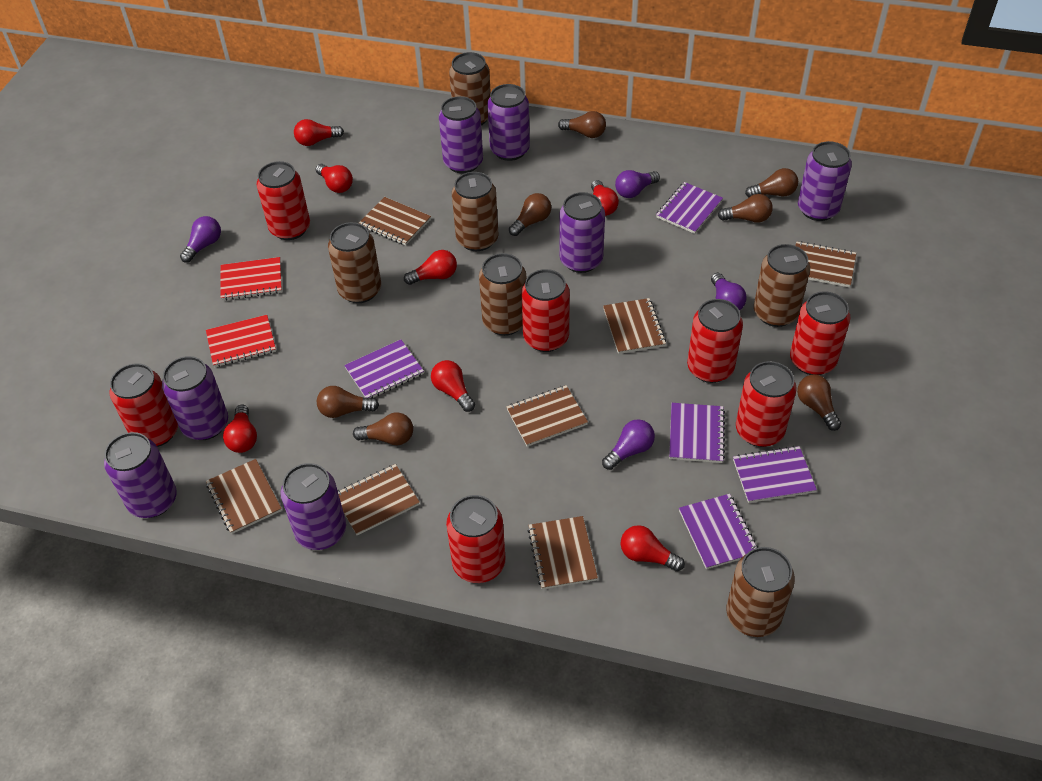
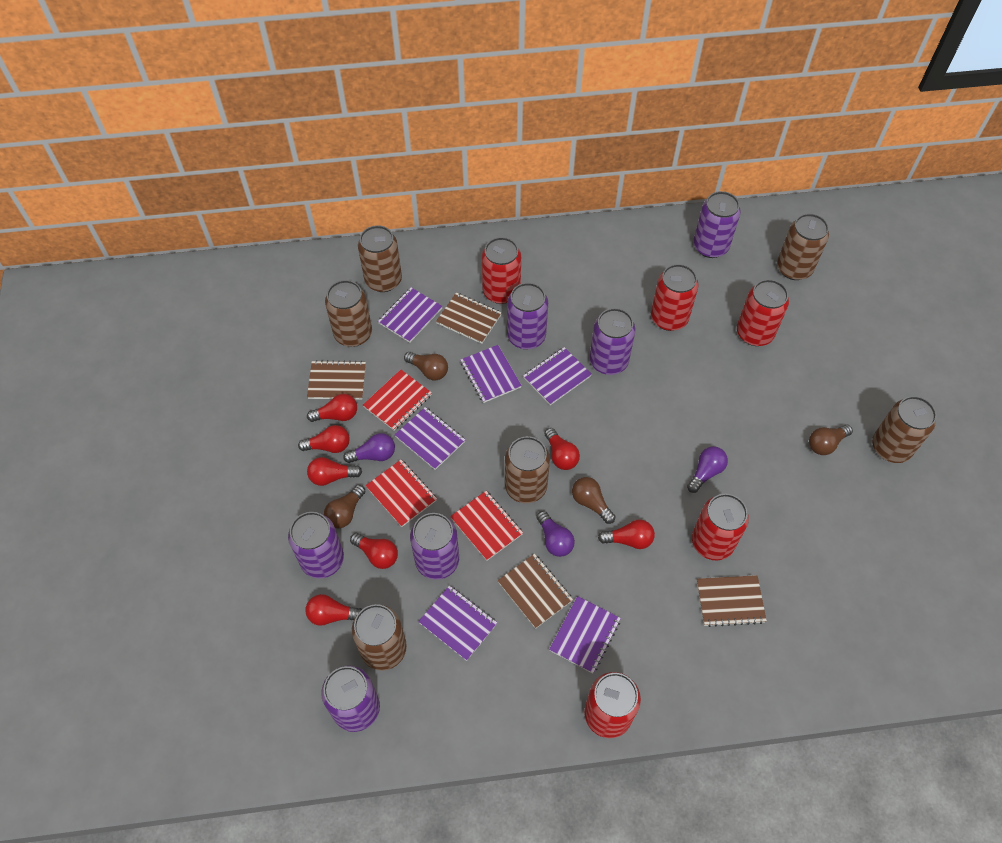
brown light bulb: [317,386,379,418] [353,412,413,445] [509,193,551,236] [558,111,606,138] [718,194,773,223] [745,168,798,197] [797,375,841,431] = 7 -> [324,485,366,528] [404,352,448,380] [572,477,616,524] [809,424,853,455] = 4
brown notebook: [206,459,282,534] [338,464,420,535] [359,197,431,246] [506,385,588,447] [528,516,598,589] [603,298,666,354] [795,241,856,288] = 7 -> [307,360,366,400] [436,293,502,344] [497,554,573,629] [697,575,767,627] = 4
purple can: [104,432,177,518] [162,356,228,440] [281,463,346,550] [439,96,483,173] [487,84,530,161] [560,192,605,273] [798,141,852,221] = 7 -> [288,512,344,579] [321,666,380,732] [410,513,459,580] [507,283,548,349] [589,308,635,375] [693,191,741,258] = 6
purple light bulb: [180,216,221,263] [602,419,655,470] [615,170,660,198] [711,273,747,311] = 4 -> [343,433,395,463] [537,511,575,557] [687,446,728,493] = 3
purple notebook: [344,339,424,398] [656,182,723,234] [669,403,725,463] [679,494,758,569] [733,446,817,503] = 5 -> [378,287,443,343] [395,407,465,470] [418,585,497,661] [460,345,522,403] [523,347,592,405] [549,596,621,673] = 6
red can: [110,363,178,447] [256,161,310,240] [446,495,506,583] [521,269,570,352] [687,299,743,383] [736,361,797,447] [790,291,851,375] = 7 -> [482,237,521,304] [584,672,641,738] [651,264,699,331] [692,494,749,561] [737,279,789,346] = 5
red notebook: [206,315,276,367] [221,257,282,301] = 2 -> [363,370,432,430] [365,460,437,527] [450,491,523,561] = 3

